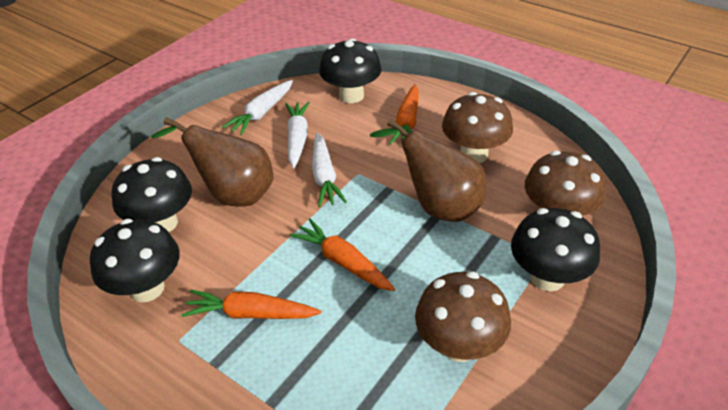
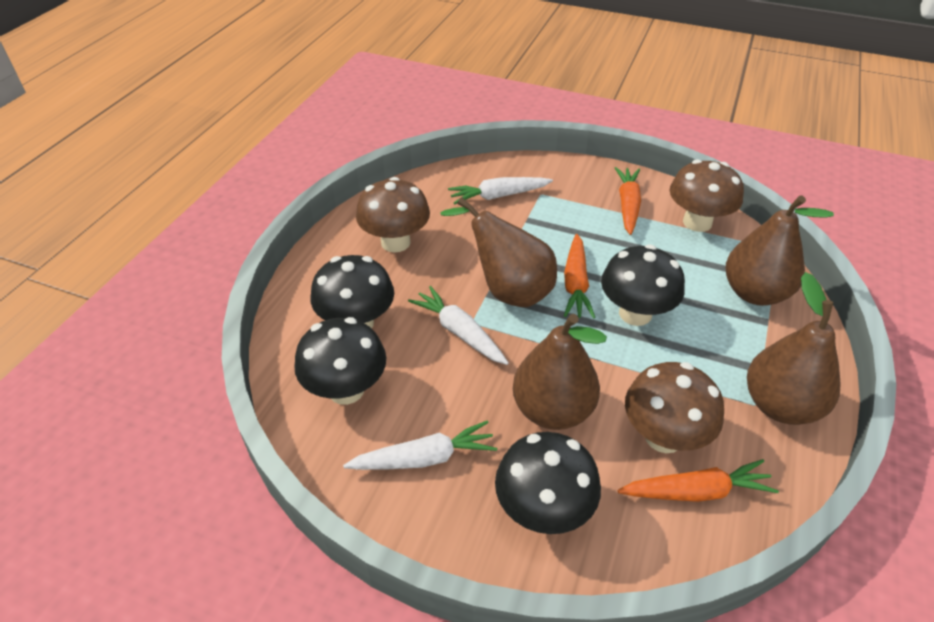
brown pear: [151,117,274,207] [370,119,487,222] = 2 -> [440,197,557,307] [513,314,607,430] [726,195,834,306] [747,272,840,425] = 4

